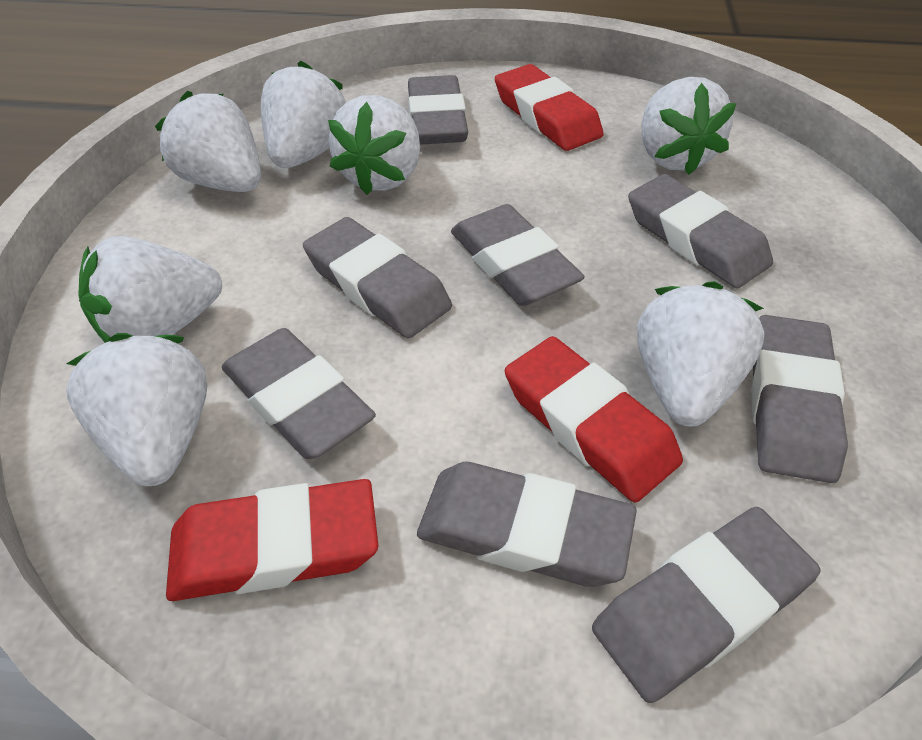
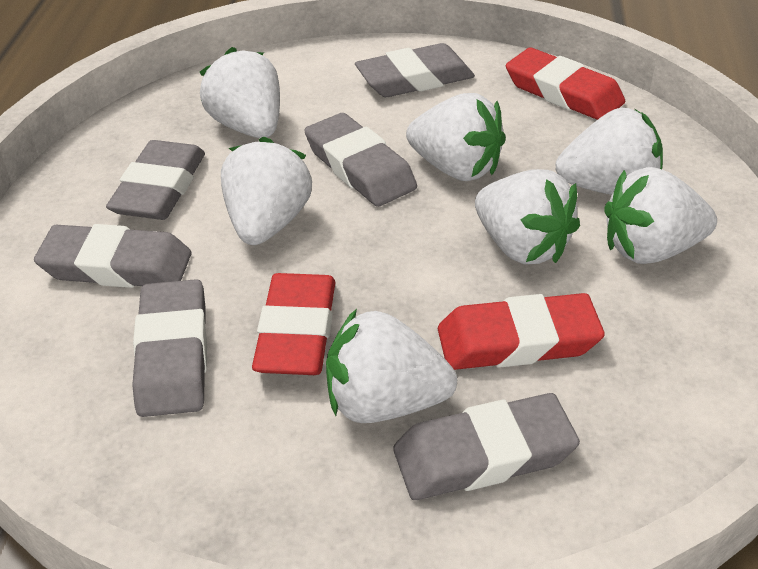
grey eraser: [222,328,376,459] [303,217,452,339] [408,75,468,145] [417,462,637,587] [451,204,585,306] [592,507,821,703] [628,174,773,288] [751,315,848,483] = 8 -> [34,224,191,288] [106,140,205,220] [132,279,207,417] [304,113,417,207] [355,43,475,97] [393,393,580,500] = 6

